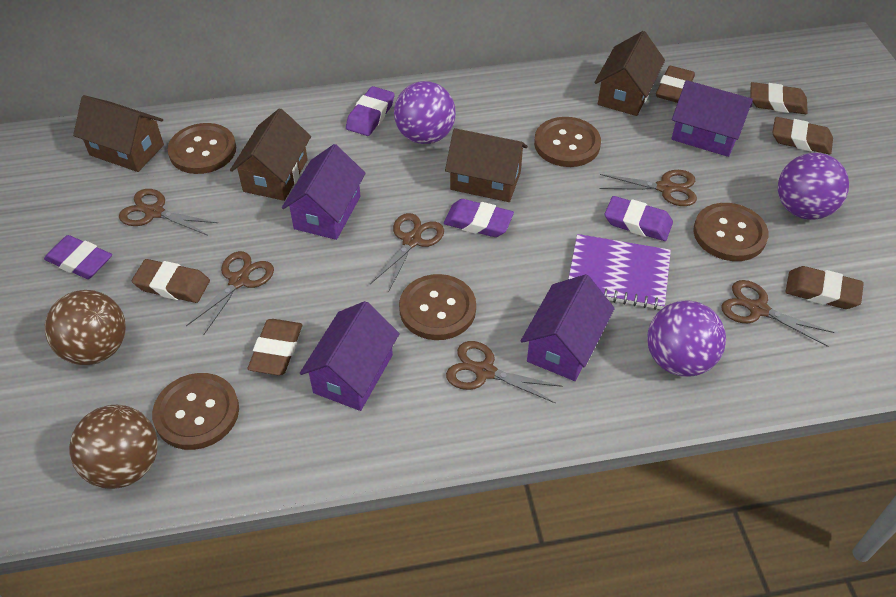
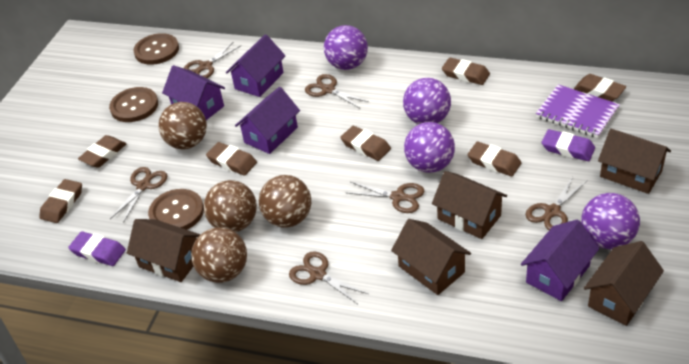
brown ball: [45,290,126,365] [69,405,157,489] = 2 -> [158,102,207,149] [191,227,247,283] [204,180,257,232] [259,175,311,228] = 4
brown button: [152,373,239,450] [168,123,236,174] [399,274,476,340] [534,117,601,167] [693,203,768,261] = 5 -> [109,87,158,122] [134,33,179,65] [148,189,204,230] = 3
brown eraser: [132,259,210,303] [247,319,302,375] [656,66,695,103] [750,82,808,114] [772,117,833,155] [785,266,864,309] = 6 -> [39,179,82,223] [78,135,127,168] [206,142,257,176] [340,126,391,161] [442,57,490,85] [467,142,521,176] [574,74,626,101] = 7
brown house: [73,95,164,172] [230,108,311,201] [445,128,528,202] [594,31,665,116] = 4 -> [127,219,201,282] [391,219,471,295] [432,171,507,239] [584,241,664,326] [598,129,671,194] = 5
purple ball: [394,81,456,144] [647,301,726,377] [778,153,849,220] = 3 -> [324,25,368,70] [403,78,451,124] [404,122,455,173] [581,193,640,249] = 4
purple eraser: [44,235,112,279] [346,86,395,136] [444,199,514,237] [605,196,673,241] = 4 -> [68,231,126,266] [542,129,595,161] = 2

